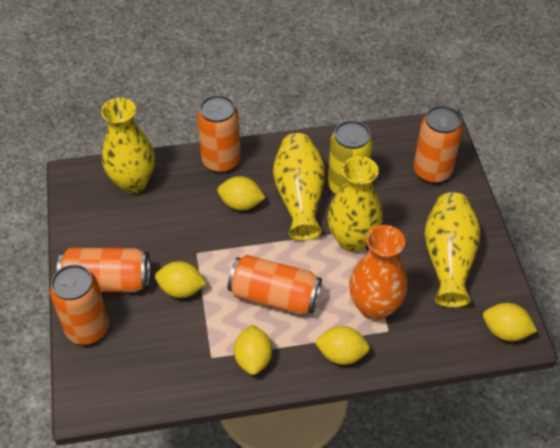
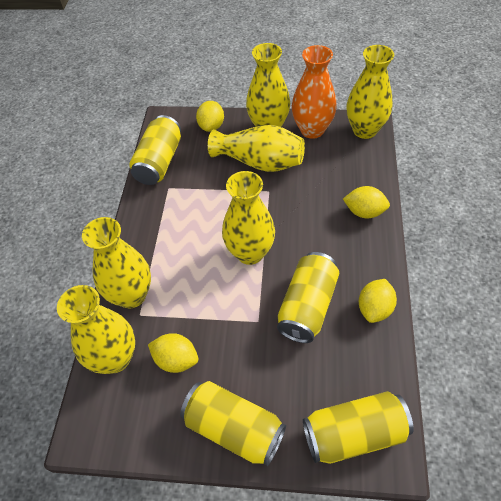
orange can: [50,264,109,345] [57,248,150,292] [197,95,241,173] [228,255,322,315] [414,105,463,184] = 5 -> none = 0
yellow can: [328,120,373,194] = 1 -> [129,115,181,185] [180,381,286,466] [277,252,339,343] [303,391,414,464] = 4
yellow lemon: [155,261,207,298] [217,176,266,211] [234,325,272,375] [314,326,370,365] [483,303,537,341] = 5 -> [148,333,198,373] [196,101,224,132] [343,186,390,218] [359,279,397,323] = 4
yellow vase: [101,98,155,193] [273,133,325,241] [327,156,383,252] [425,192,481,308] = 4 -> [57,285,135,374] [82,217,151,308] [208,125,305,172] [222,171,275,265] [246,43,290,127] [347,45,394,139] = 6

